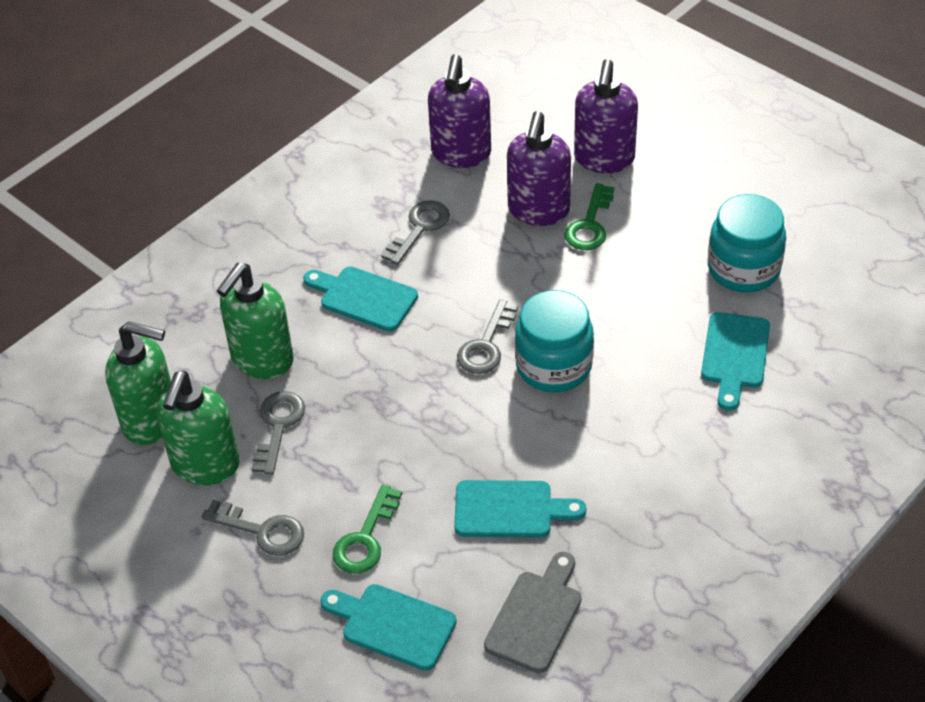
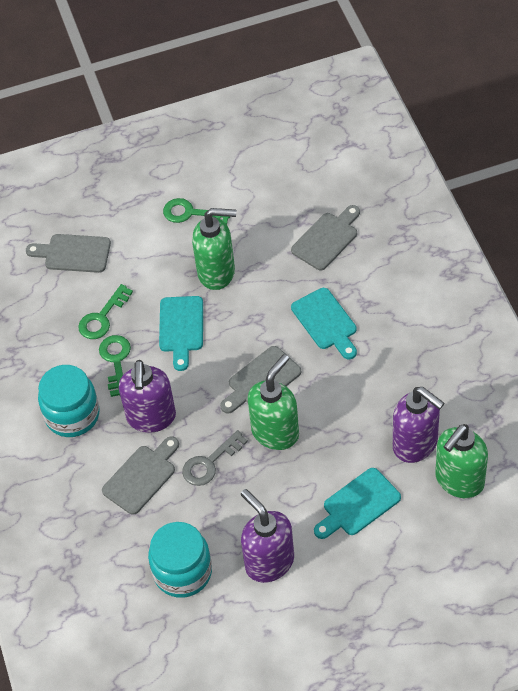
green key: [333,484,402,574] [564,183,614,250] = 2 -> [78,284,133,339] [99,335,131,397] [163,198,230,224] = 3
grey cutting board: [484,552,581,673] = 1 -> [26,234,111,273] [102,436,179,515] [220,346,301,414] [291,205,360,271] = 4
grey key: [202,500,304,556] [252,391,305,475] [381,200,450,265] [457,299,518,374] = 4 -> [182,430,248,486] = 1
turquoise cutting board: [303,266,418,331] [320,584,457,671] [454,480,586,538] [701,312,770,411] = 4 -> [159,296,203,371] [291,288,357,359] [314,468,401,539] = 3

